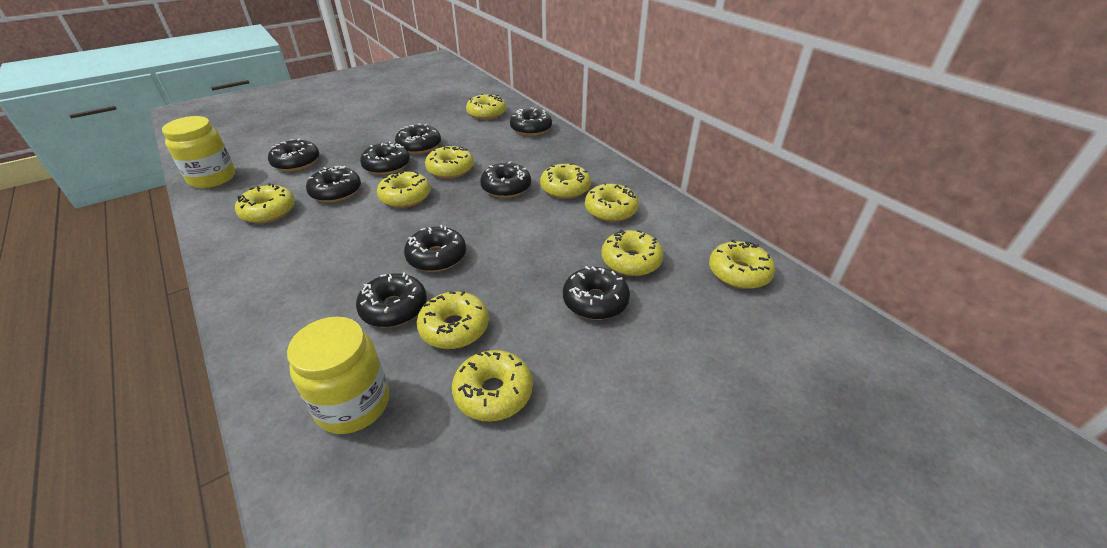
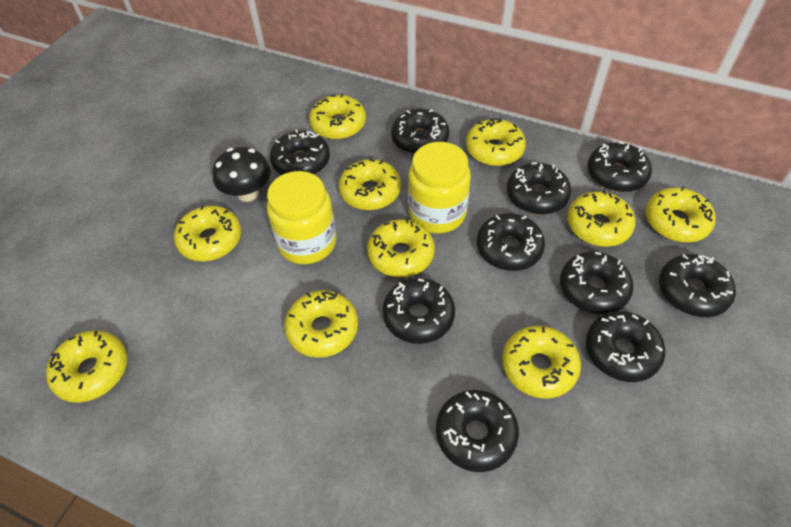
black donut: [268,138,319,171] [306,166,361,202] [356,273,427,327] [360,141,410,175] [395,124,441,154] [404,225,466,272] [480,161,531,198] [510,108,552,136] [563,266,630,320] = 9 -> [270,129,330,175] [382,278,455,344] [391,109,449,154] [436,390,519,472] [477,213,545,271] [507,162,571,215] [560,251,634,314] [586,311,665,382] [588,142,652,192] [659,254,736,317] = 10
black mushroom: none = 0 -> [212,147,271,202] = 1

